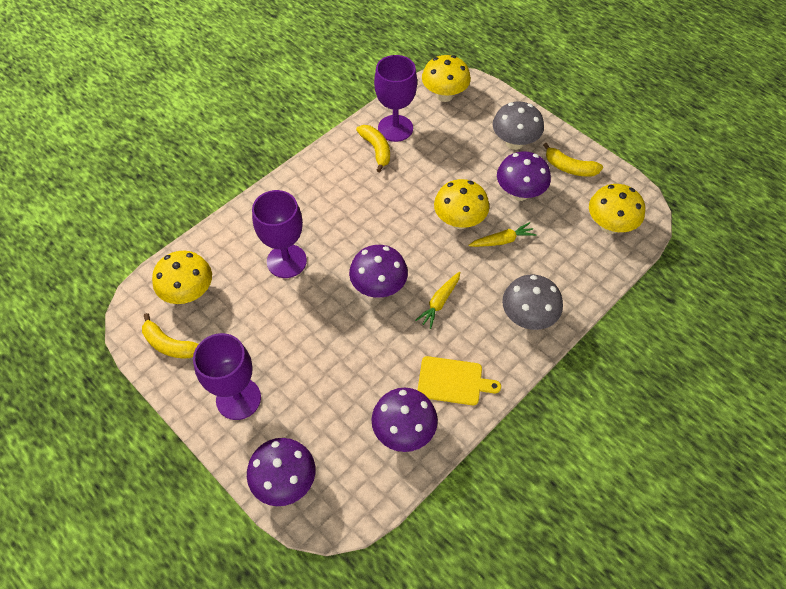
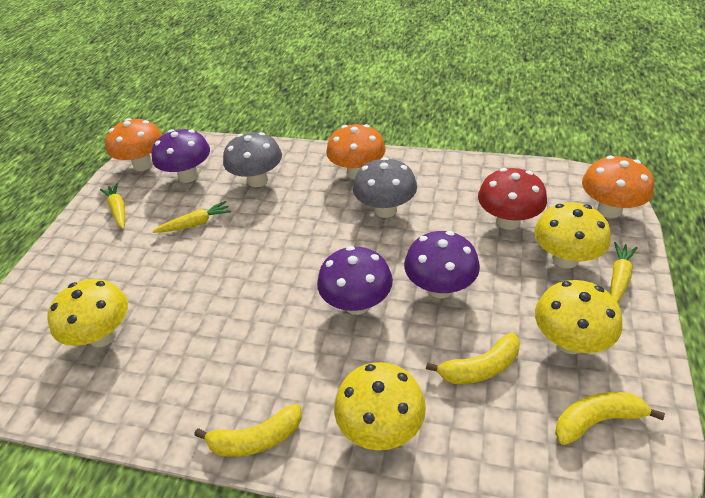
orange mushroom: none = 0 -> [105,118,162,171] [326,124,386,179] [582,156,654,218] = 3
purple goblet: [193,333,261,420] [252,190,307,278] [374,55,417,142] = 3 -> none = 0
purple mushroom: [247,438,315,506] [349,245,408,298] [371,388,438,452] [497,151,551,201] = 4 -> [152,129,210,183] [317,246,393,315] [404,231,480,298] = 3
red mushroom: none = 0 -> [478,168,547,230] = 1
yellow carrot: [415,272,460,329] [468,222,536,247] = 2 -> [100,183,125,229] [152,201,231,233] [610,242,638,303] = 3
yellow cutting board: [418,356,501,405] = 1 -> none = 0

